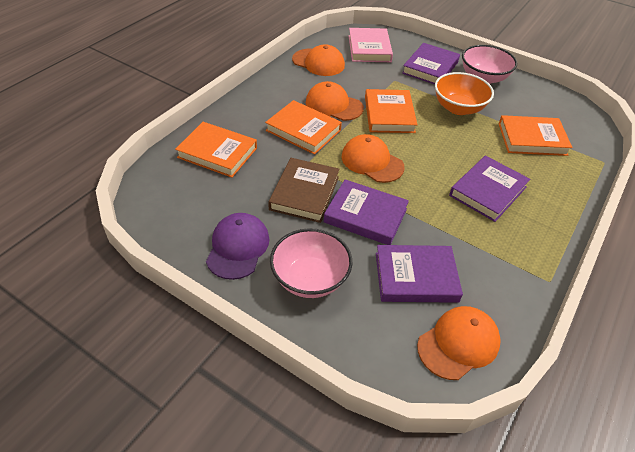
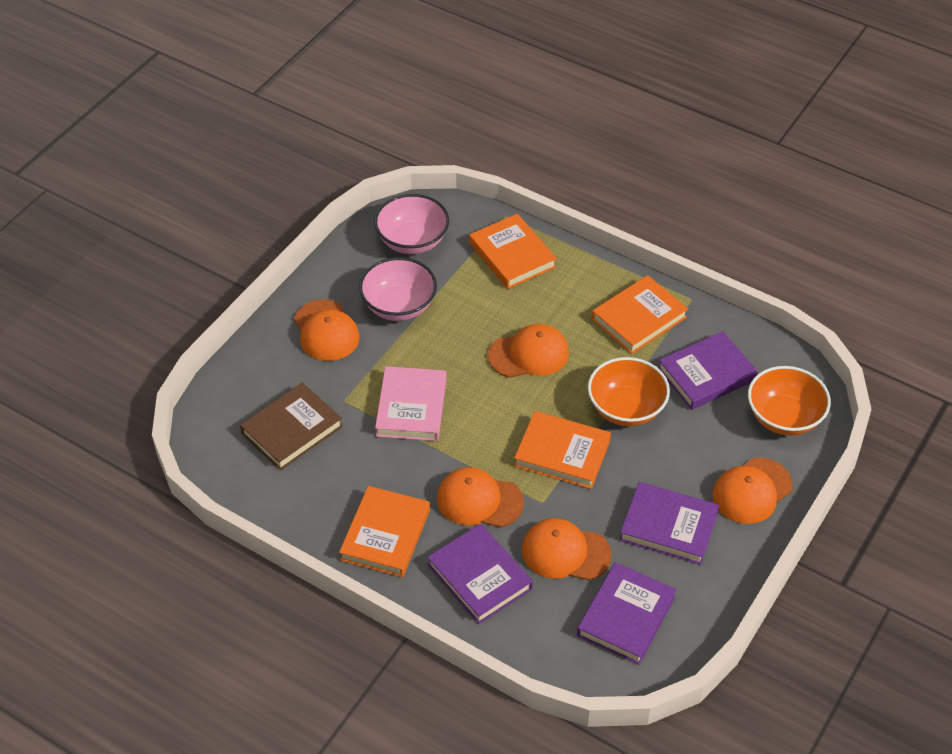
orange bowl: [435,72,494,115] = 1 -> [588,357,670,426] [748,366,831,436] = 2
orange cap: [292,44,345,76] [306,81,364,121] [342,134,405,183] [417,306,501,380] = 4 -> [294,299,360,361] [437,467,524,528] [488,324,569,378] [522,518,611,580] [712,457,793,524] = 5
purple cap: [206,213,269,280] = 1 -> none = 0

